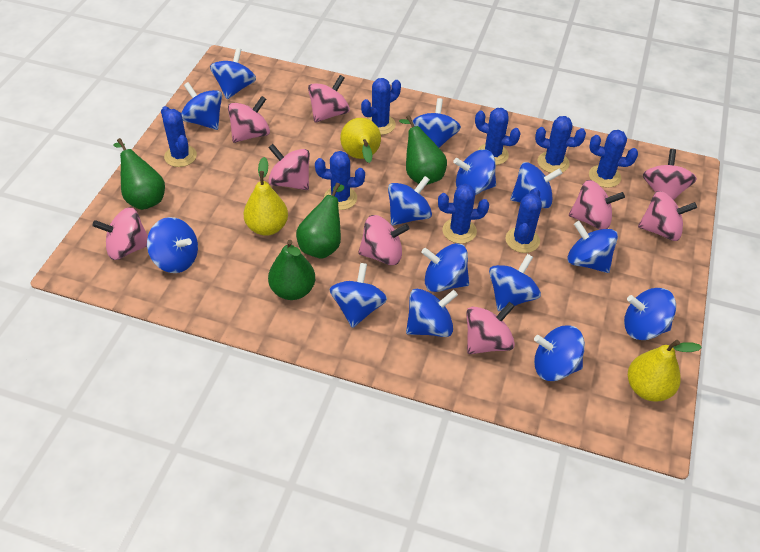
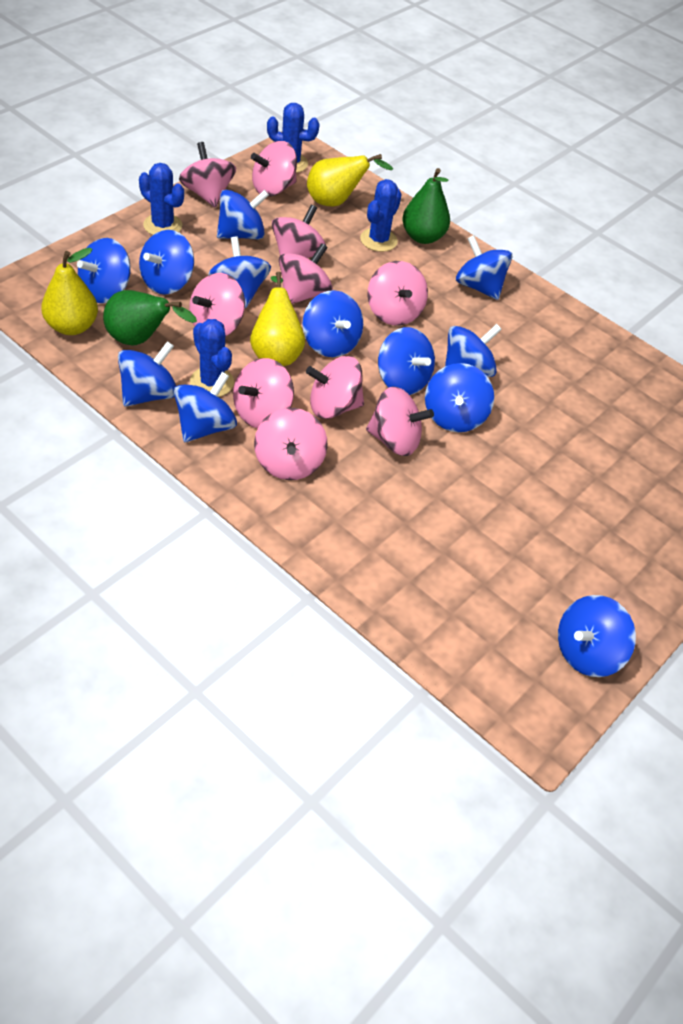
blue cactus: [161,106,197,167] [315,151,365,210] [361,78,401,135] [438,184,489,244] [475,108,521,165] [505,188,542,253] [535,116,586,173] [589,130,638,188] = 8 -> [139,163,184,235] [190,319,234,397] [267,103,320,173] [360,179,402,252] = 4
blue spinning top: [147,217,198,273] [181,82,222,130] [210,48,256,99] [329,263,387,328] [388,176,432,226] [406,289,458,337] [412,98,461,148] [421,243,469,292] [453,149,496,195] [489,254,541,311] [510,162,562,208] [534,325,585,381] [567,221,618,273] [624,288,676,340] = 14 -> [77,238,131,303] [118,341,176,407] [139,230,194,295] [174,372,237,442] [208,237,271,308] [217,190,269,239] [303,290,363,357] [378,327,435,395] [425,363,494,432] [445,324,502,377] [456,235,512,300] [558,595,636,677] = 12
green pear: [113,138,165,210] [268,240,315,300] [296,183,344,259] [399,115,447,185] = 4 -> [103,290,197,345] [402,168,450,244] = 2
pink spinning top: [92,207,148,260] [228,96,270,143] [268,144,310,190] [308,75,350,123] [358,215,410,265] [466,302,515,354] [569,180,625,230] [638,191,697,241] [643,149,697,200] = 9 -> [179,142,236,208] [189,273,245,336] [233,358,294,428] [251,141,297,197] [254,408,328,480] [272,205,327,258] [279,243,333,304] [306,356,364,419] [366,386,434,456] [368,261,428,326] = 10

